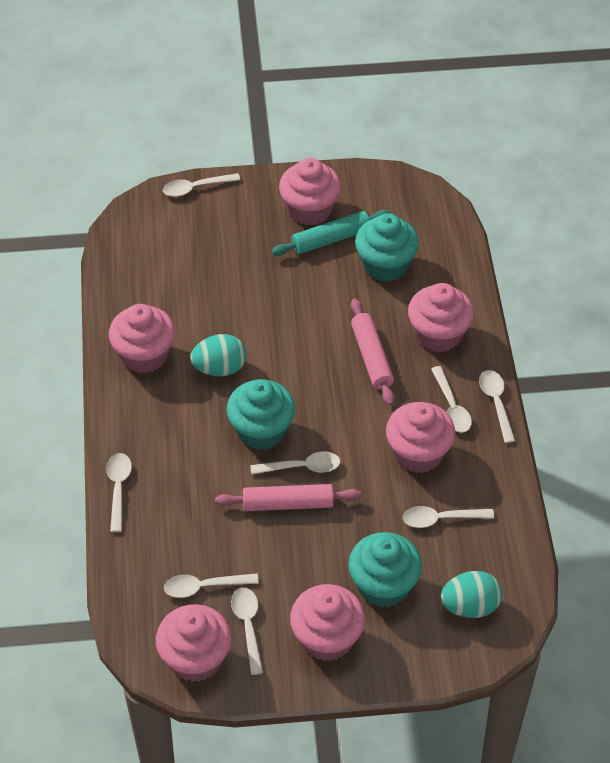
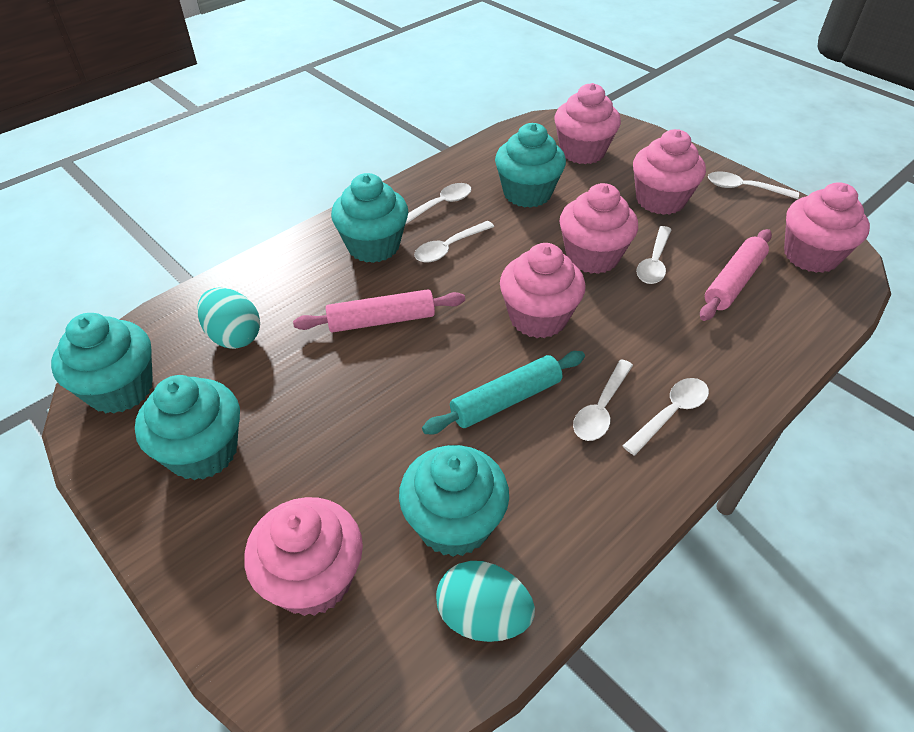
turquoise cupcake: [227,379,295,450] [348,532,422,608] [355,213,419,282] = 3 -> [51,313,153,413] [135,375,240,480] [331,173,408,263] [399,445,509,557] [495,123,566,208] = 5
white spoon: [106,453,132,532] [163,173,240,197] [164,574,259,598] [231,588,263,675] [250,451,340,475] [403,506,494,528] [431,366,472,433] [479,370,515,443] = 8 -> [405,183,472,225] [414,221,494,263] [573,359,633,441] [623,378,709,455] [636,226,672,284] [708,172,799,199] = 6

